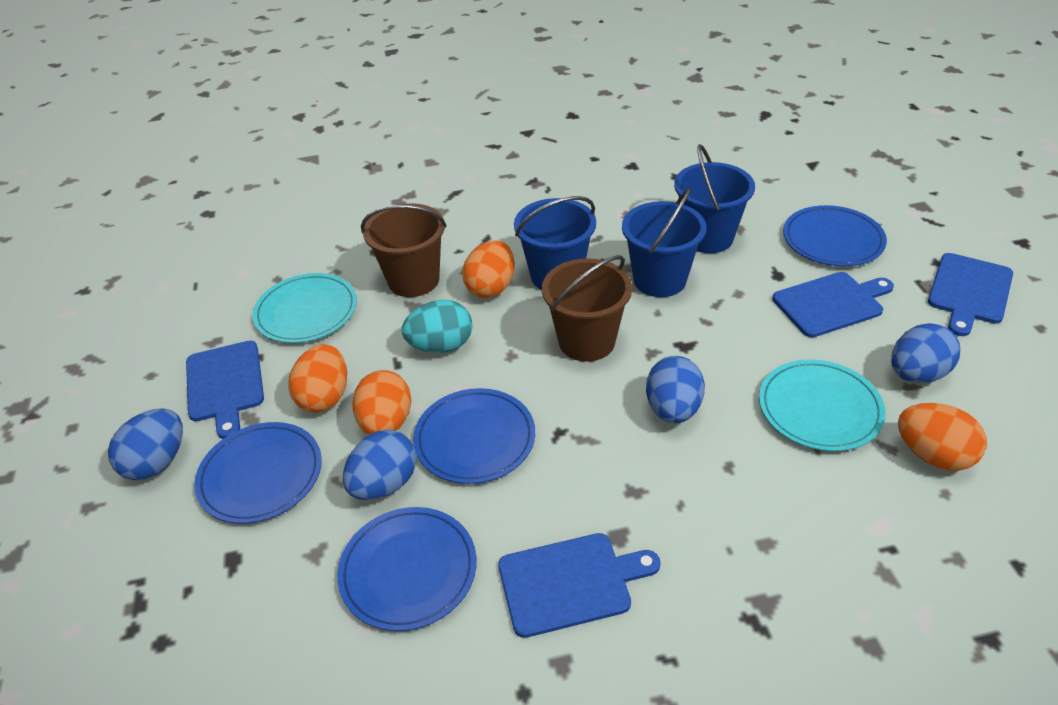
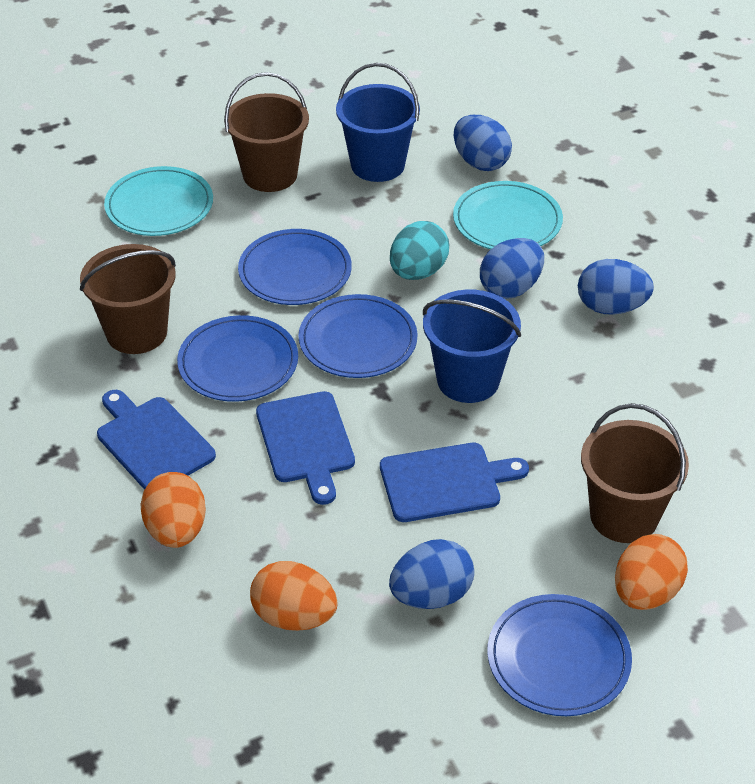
blue bucket: [514,196,596,290] [622,188,707,297] [674,144,755,253] = 3 -> [336,63,420,182] [423,289,521,403] = 2
blue cutting board: [186,341,264,439] [498,533,661,638] [772,272,894,337] [928,253,1013,336] = 4 -> [97,390,216,490] [256,391,355,505] [380,443,529,522] = 3
brown bucket: [361,203,447,297] [542,255,632,362] = 2 -> [80,244,176,354] [224,72,309,192] [581,403,689,543] = 3
orange egg: [288,344,347,412] [352,370,411,435] [462,240,515,298] [898,403,987,471] = 4 -> [140,472,206,548] [250,561,338,631] [615,534,688,610] = 3

